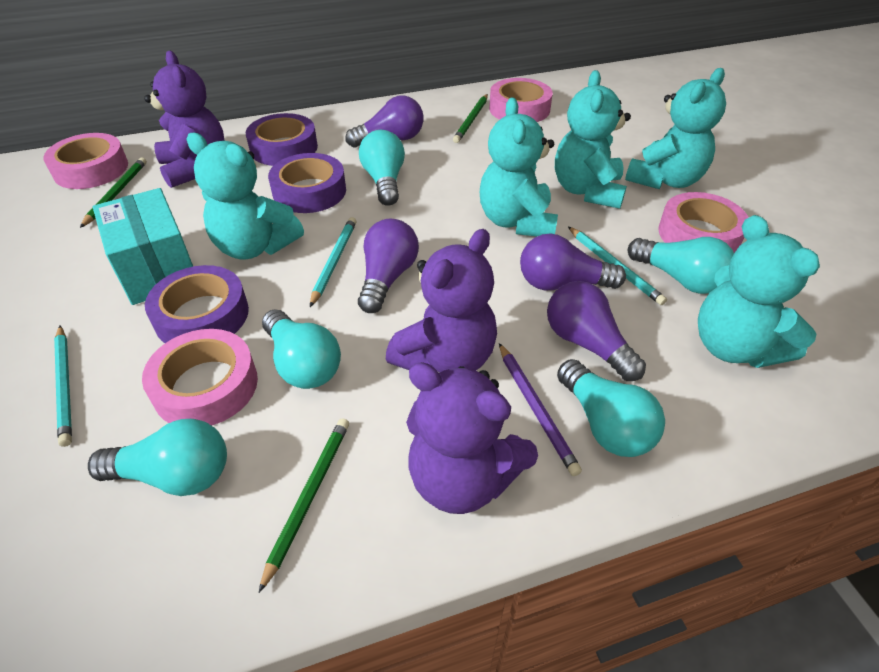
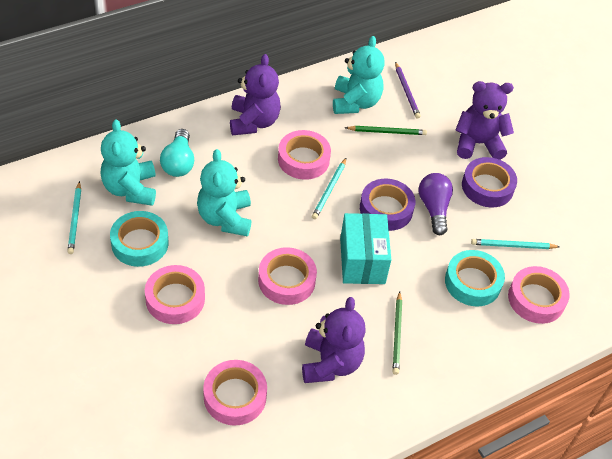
green pencil: [80,157,147,228] [259,418,349,593] [453,94,488,143] = 3 -> [345,126,427,135] [393,291,402,375] = 2
pink tape: [43,133,128,189] [142,329,258,426] [489,78,553,122] [658,192,749,253] = 4 -> [145,265,205,324] [203,360,267,426] [258,247,317,305] [278,130,331,180] [508,266,570,324] = 5
purple light bulb: [346,95,423,148] [358,219,419,313] [520,233,626,290] [547,281,646,381] = 4 -> [418,173,453,235] = 1
purple tape: [145,265,249,343] [246,113,318,166] [268,153,346,213] = 3 -> [360,178,415,231] [462,157,517,207] = 2
turquoise light bulb: [88,419,227,496] [262,309,341,389] [359,130,405,206] [557,359,665,457] [628,237,734,294] = 5 -> [160,129,194,177] = 1
turquoise tape: none = 0 -> [110,211,169,267] [445,250,505,307] = 2
turquoise teddy bear: [186,132,304,259] [480,97,558,236] [555,70,631,209] [625,68,726,189] [698,215,820,368] = 5 -> [101,119,156,206] [197,149,251,237] [333,36,385,114] = 3

